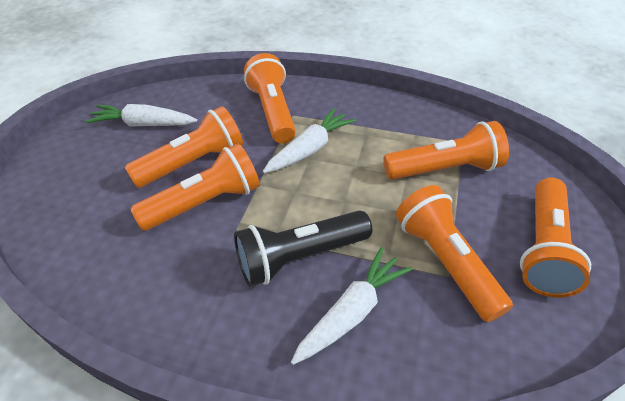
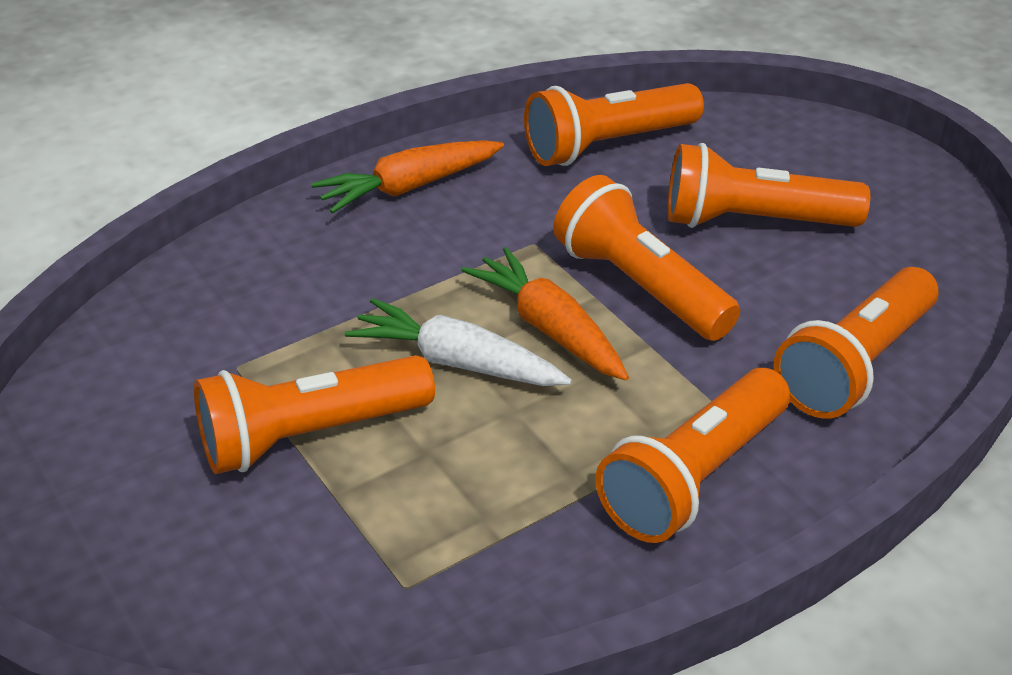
black flashlight: [234,210,372,287] = 1 -> none = 0
orange carrot: none = 0 -> [311,140,504,214] [461,247,629,381] = 2
white carrot: [86,104,197,127] [263,108,356,173] [291,247,412,365] = 3 -> [345,298,572,386] = 1

